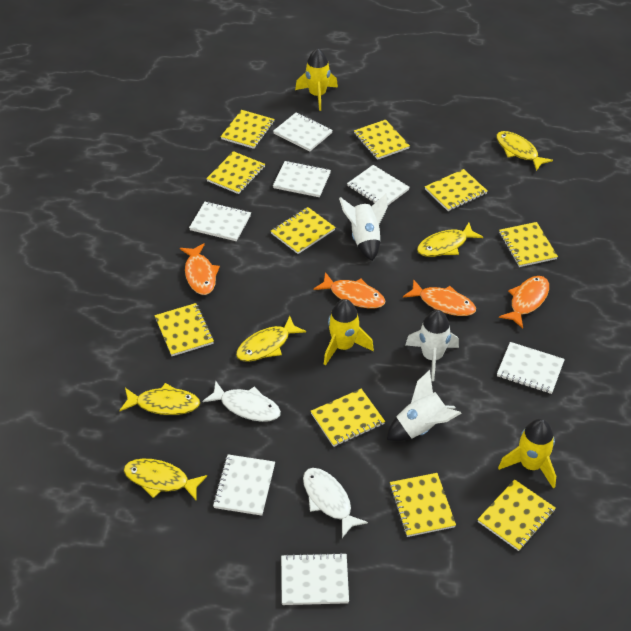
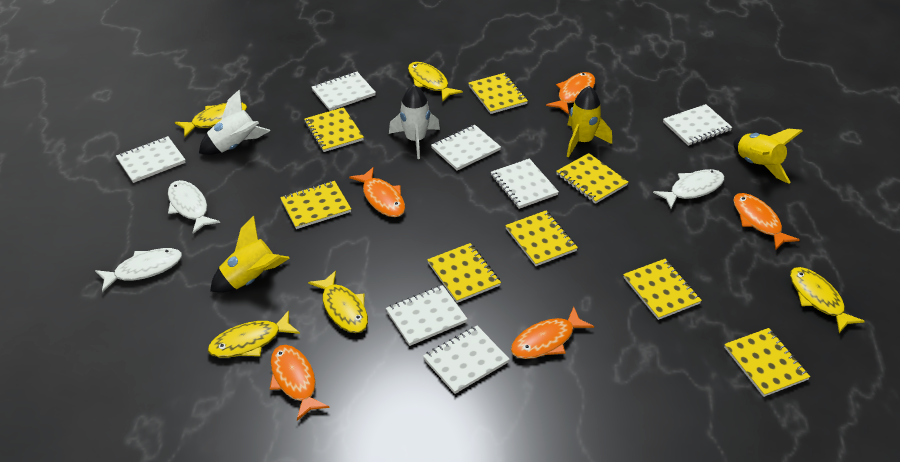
orange fish: [180,243,220,295] [314,272,385,308] [403,279,476,316] [499,276,549,328] = 4 -> [270,345,330,420] [349,167,405,217] [511,307,594,359] [546,72,595,114] [733,193,800,250] = 5
white fish: [202,381,281,422] [303,468,368,538] = 2 -> [95,248,182,292] [168,180,220,234] [653,169,725,209] = 3
white rocket: [339,194,388,261] [387,370,462,441] [406,310,459,381] = 3 -> [199,90,270,155] [389,85,440,159] = 2
yellow notebook: [155,303,214,356] [206,151,265,194] [221,110,275,149] [271,207,336,254] [311,389,385,447] [354,120,410,160] [389,473,456,537] [425,169,487,211] [478,479,556,551] [499,222,558,267] = 10 -> [280,181,351,229] [304,107,364,152] [427,243,501,303] [468,73,528,114] [505,211,578,266] [556,153,628,204] [623,259,702,320] [724,328,810,397] = 8

